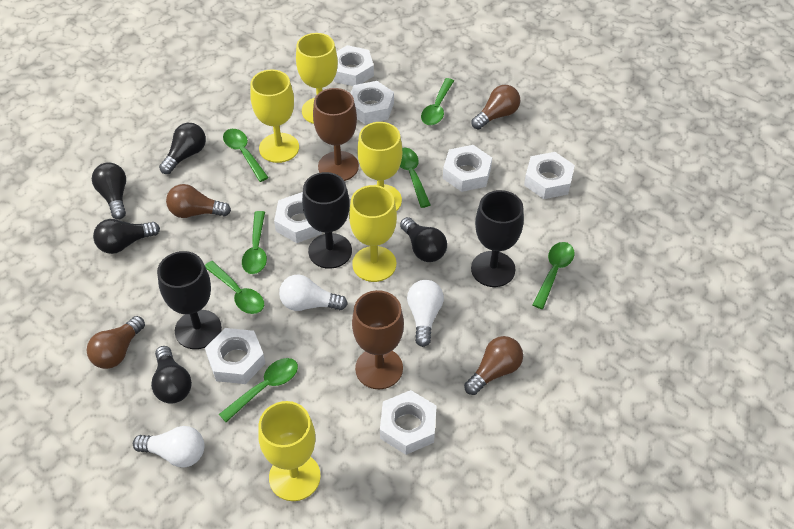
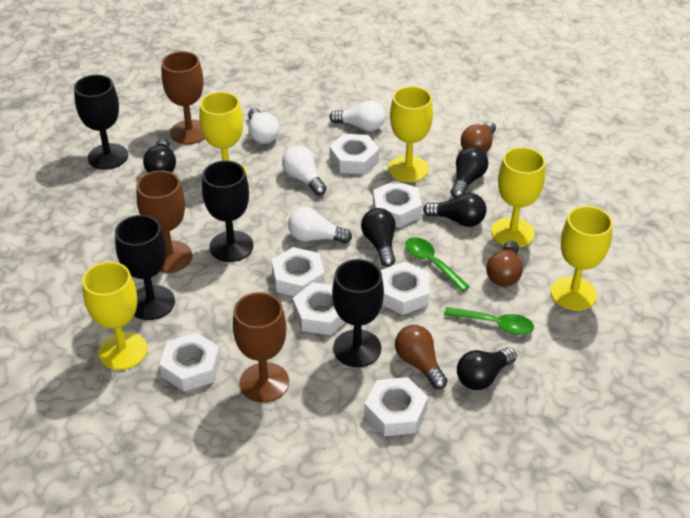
black goblet: [157,251,222,349] [302,172,352,269] [471,190,524,287] = 3 -> [74,75,128,170] [115,215,175,320] [202,160,253,262] [332,259,384,367] = 4
brown goblet: [313,88,359,181] [352,290,404,389] = 2 -> [136,170,192,273] [161,51,205,144] [233,292,289,403] = 3
brown light bulb: [87,316,145,369] [166,184,231,218] [464,336,523,395] [471,85,520,130] = 4 -> [395,325,448,389] [461,121,496,153] [486,241,523,287] = 3
green spoon: [205,261,264,314] [219,358,298,422] [223,129,269,182] [242,211,267,274] [400,148,431,208] [421,78,454,125] [533,242,574,309] = 7 -> [405,237,470,292] [444,307,534,335] = 2
white light bulb: [133,426,204,467] [279,274,348,311] [407,280,444,347] = 3 -> [248,108,280,144] [282,146,327,196] [288,207,352,243] [330,100,385,131] = 4

